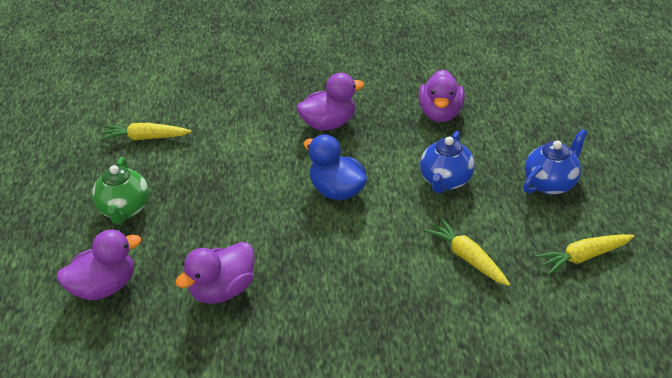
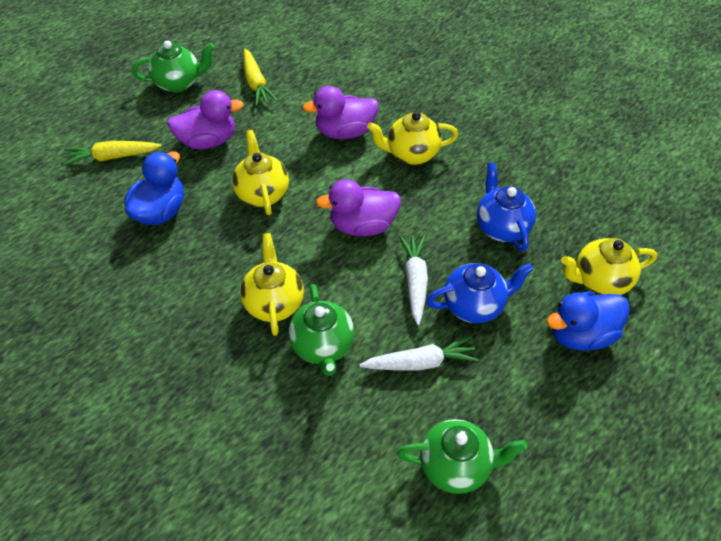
blue duck: [303,134,367,201] = 1 -> [124,151,184,225] [546,291,630,351] = 2
green teapot: [92,157,149,224] = 1 -> [132,41,215,93] [289,284,354,376] [397,419,527,494] = 3
purple duck: [57,230,141,300] [175,242,255,304] [296,73,364,131] [419,69,465,122] = 4 -> [167,90,244,150] [303,86,378,140] [316,179,401,236] = 3
white carrot: none = 0 -> [359,336,479,371] [399,235,428,325] = 2
yellow carrot: [100,123,192,141] [424,218,510,286] [535,234,635,275] = 3 -> [63,141,162,166] [243,49,277,106] = 2
yellow teapot: none = 0 -> [232,130,289,215] [240,233,304,336] [367,111,458,165] [561,238,657,295] = 4

